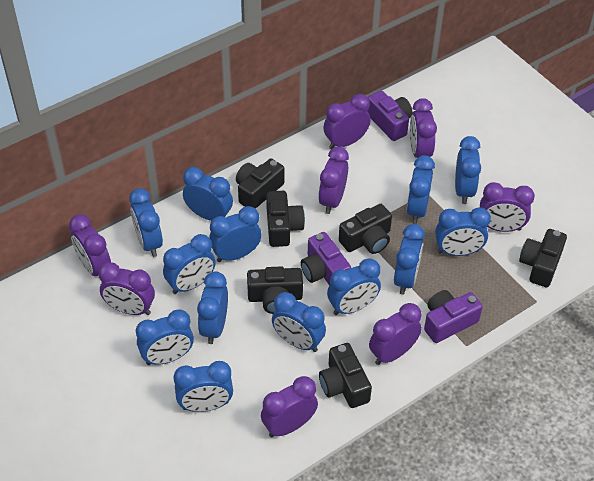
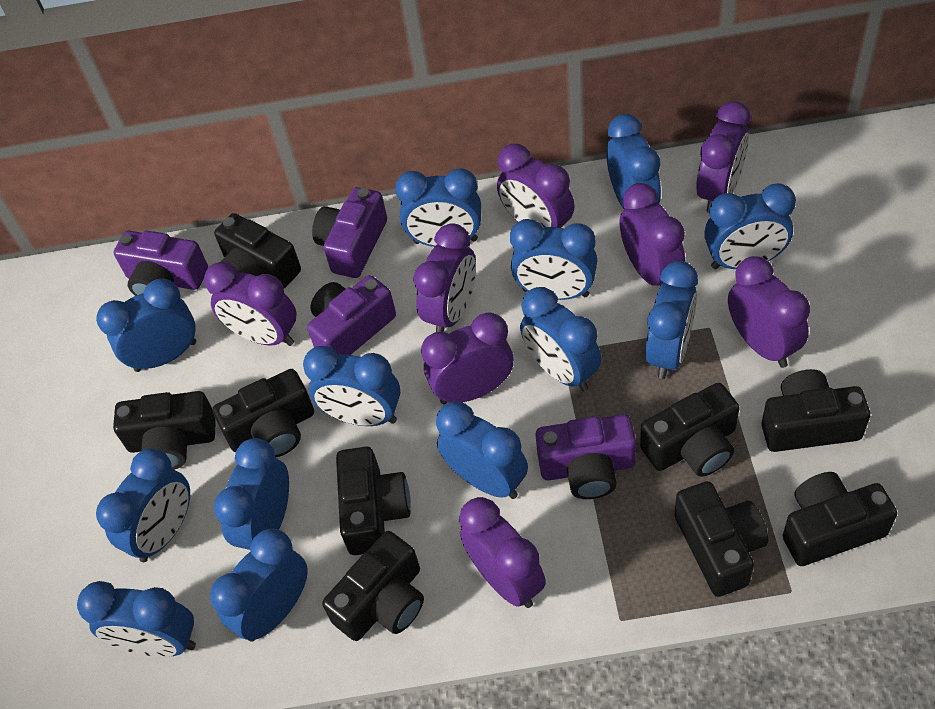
black camera: [236,158,284,209] [247,266,303,314] [266,191,305,247] [319,343,372,408] [339,204,392,254] [519,229,567,287] = 6 -> [113,391,216,470] [212,369,314,457] [214,213,301,288] [322,531,424,641] [336,447,411,555] [640,383,740,477] [674,481,768,597] [762,369,870,452] [783,472,897,566] = 9
purple camera: [301,232,351,286] [367,91,413,141] [424,290,483,343] = 3 -> [114,231,208,296] [307,275,396,355] [312,187,387,278] [535,414,636,499] = 4

